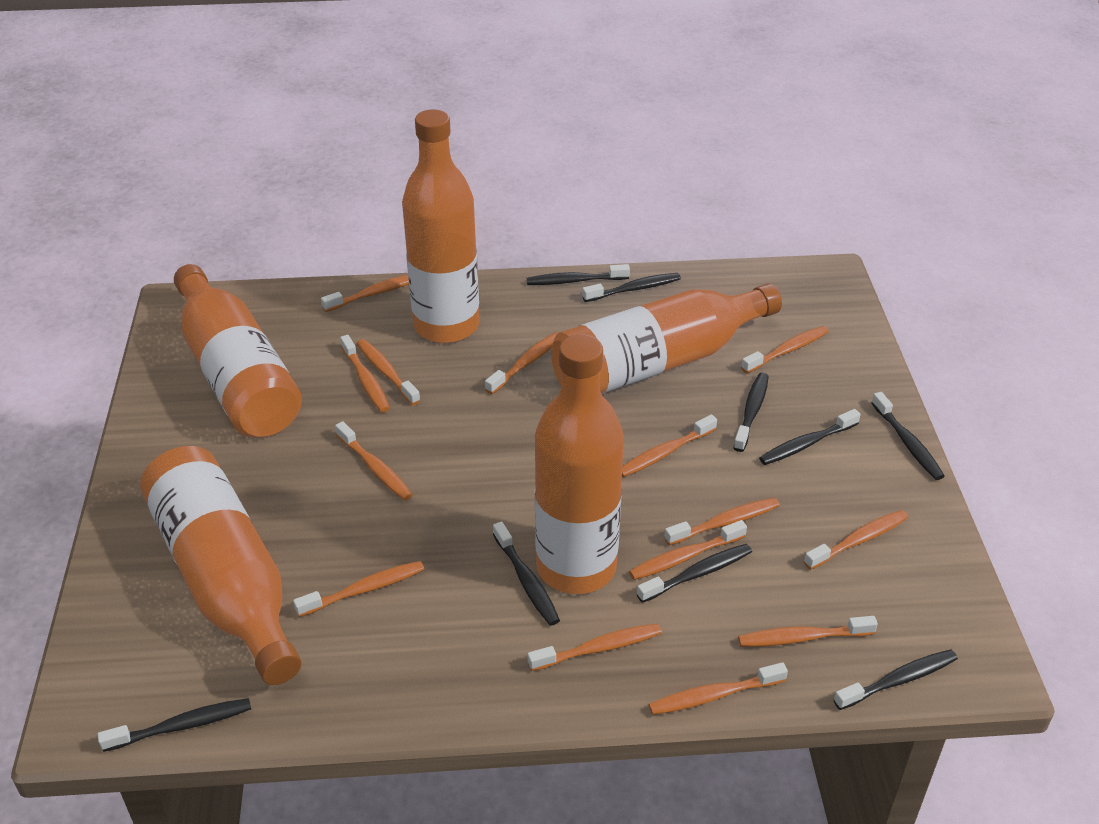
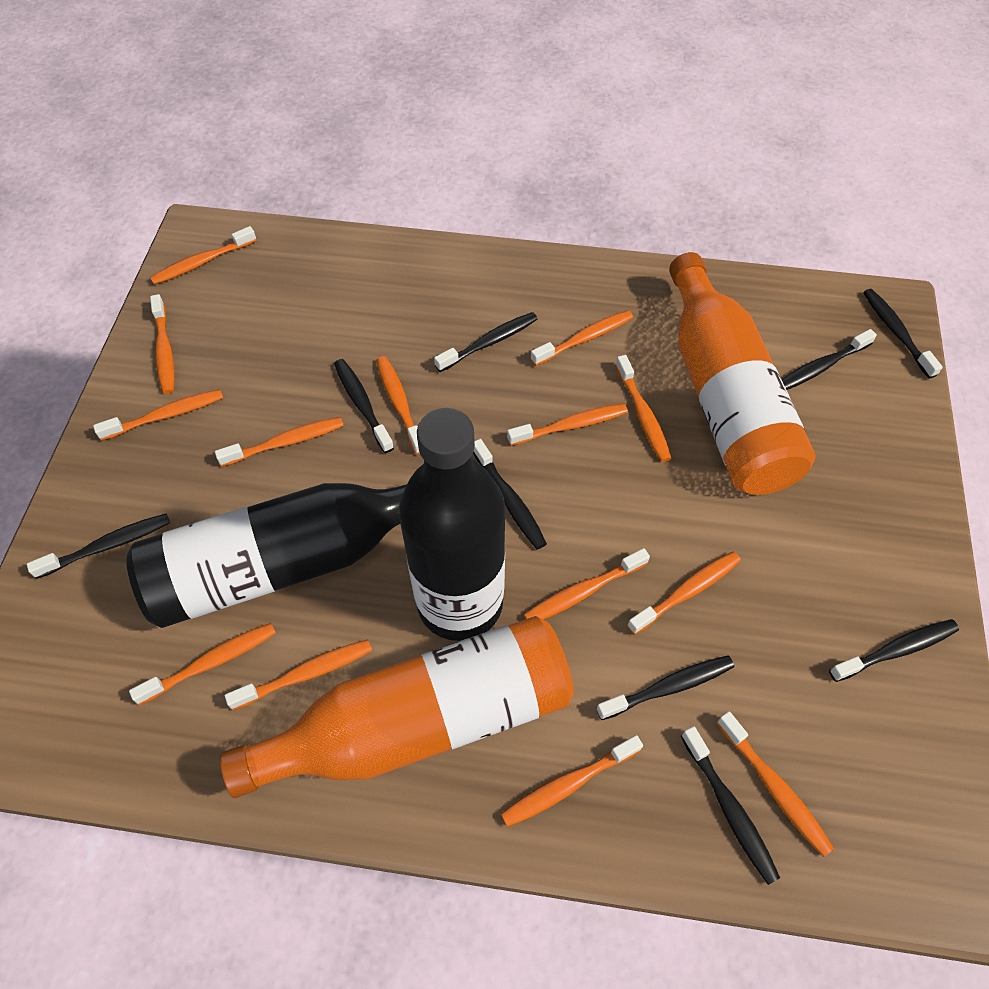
black bottle: none = 0 -> [126,483,407,628] [399,408,505,641] = 2
orange bottle: [140,446,301,685] [174,264,302,438] [402,109,479,343] [535,334,624,594] [551,283,782,394] = 5 -> [220,616,574,798] [669,252,816,495] = 2

